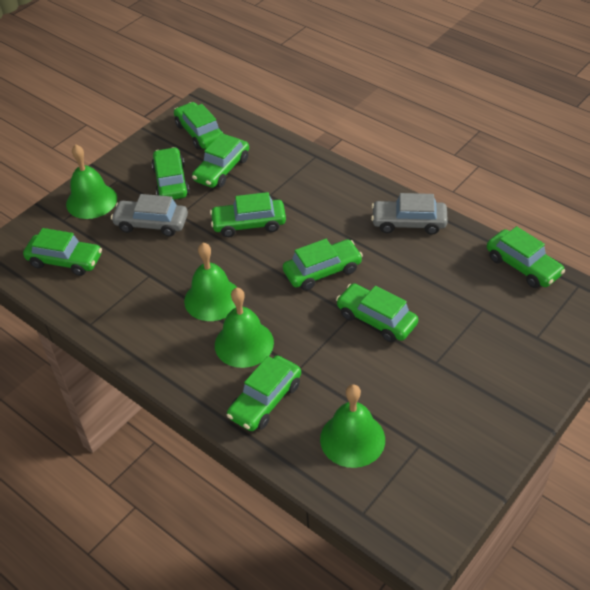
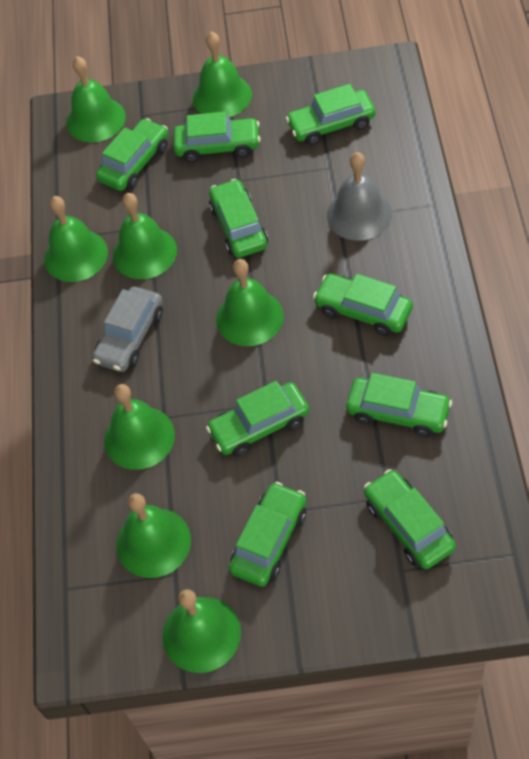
green bell: [66,144,117,219] [184,242,237,321] [215,288,274,368] [320,384,385,468] = 4 -> [44,196,108,282] [67,56,126,143] [104,384,175,470] [113,193,177,279] [117,493,191,578] [163,589,241,673] [193,32,252,117] [216,259,284,346] = 8
grey bell: none = 0 -> [327,152,392,241] = 1
grey car: [111,194,188,237] [371,193,448,235] = 2 -> [93,286,163,372] = 1

